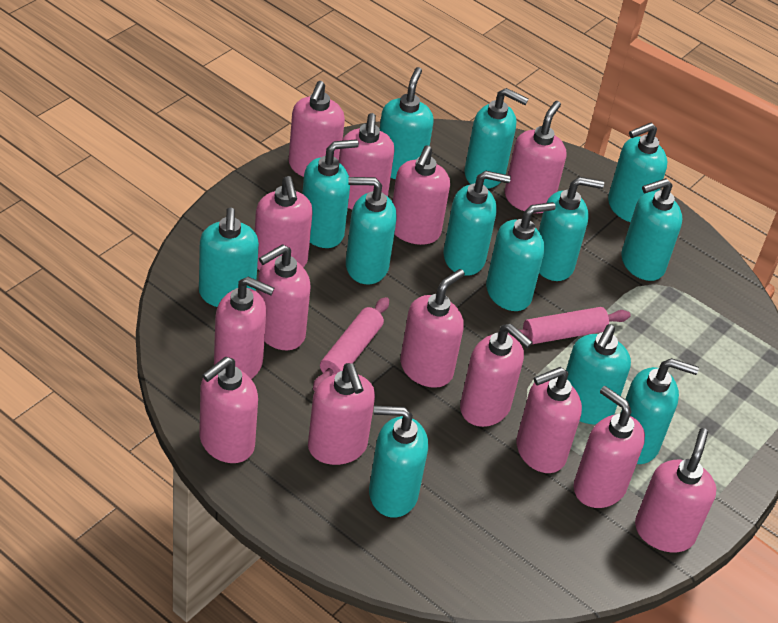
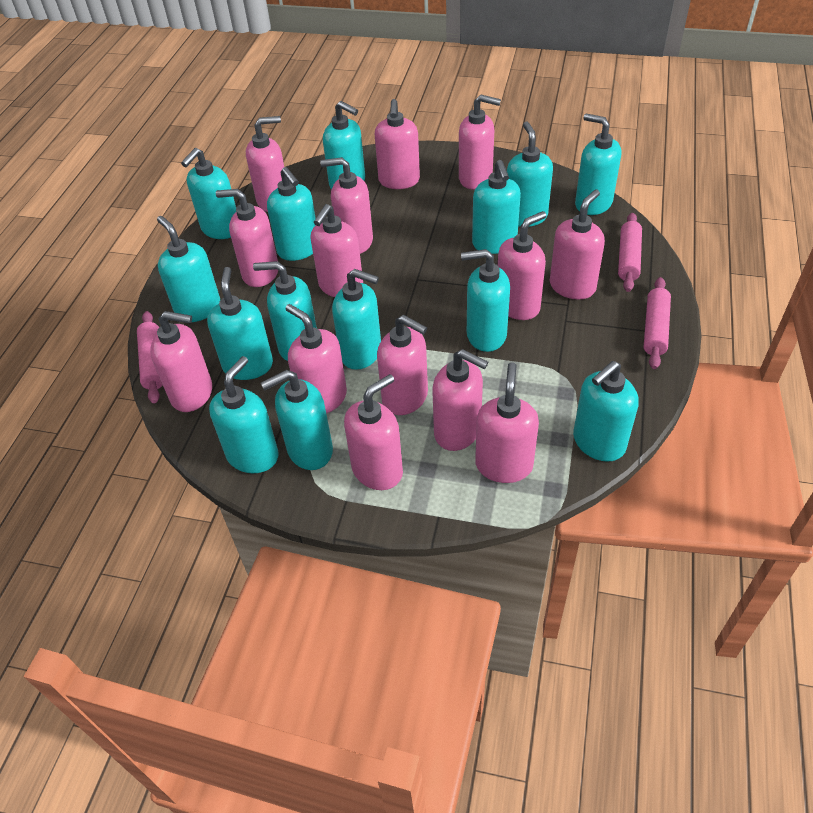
pink rolling pin: [313,297,389,391] [508,307,631,344] = 2 -> [137,311,163,404] [618,213,642,292] [643,277,671,369] = 3
turquoise soap dispenser: [199,208,259,307] [302,139,359,248] [346,177,397,284] [369,406,428,518] [380,67,434,179] [443,171,511,276] [464,88,528,189] [486,202,556,311] [539,177,604,281] [566,324,631,425] [608,123,667,222] [620,358,699,464] [621,178,682,281] = 13 -> [157,216,220,322] [181,148,236,239] [207,267,273,380] [209,356,279,473] [253,261,317,361] [261,370,333,470] [267,167,316,261] [323,101,365,190] [332,269,381,370] [461,249,510,352] [472,160,521,254] [507,121,553,227] [573,361,638,462] [575,114,621,215] = 14

